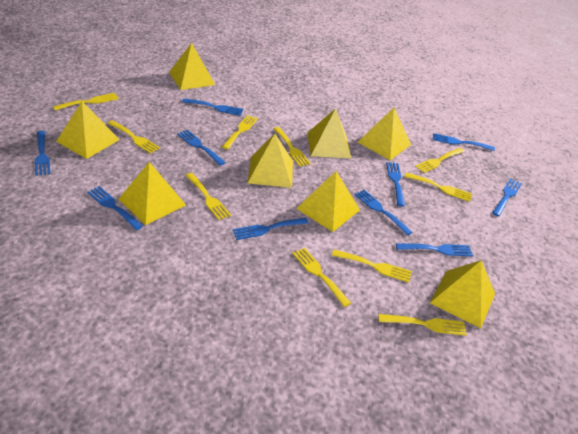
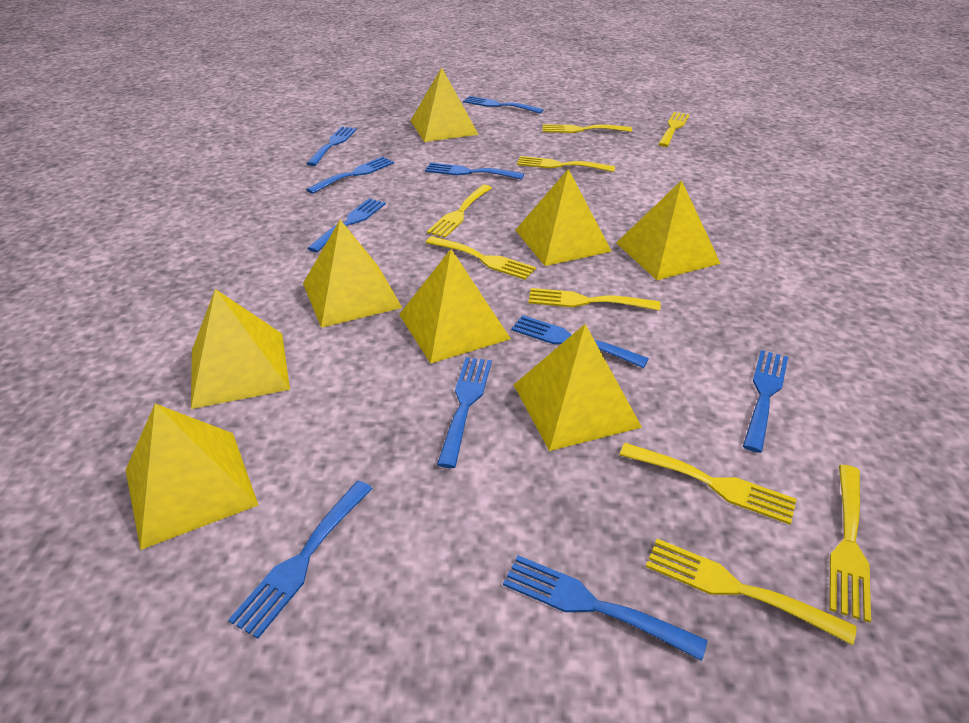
yellow fork: [53,93,119,111] [107,120,160,154] [185,173,231,220] [222,115,258,149] [273,127,311,167] [292,248,351,307] [332,250,412,282] [378,314,467,336] [405,172,472,202] [415,148,464,173] = 10 -> [425,236,536,280] [427,185,492,238] [517,156,615,172] [528,288,661,311] [543,124,632,133] [619,443,797,525] [646,539,857,645] [658,112,690,147] [829,465,871,623] = 9

